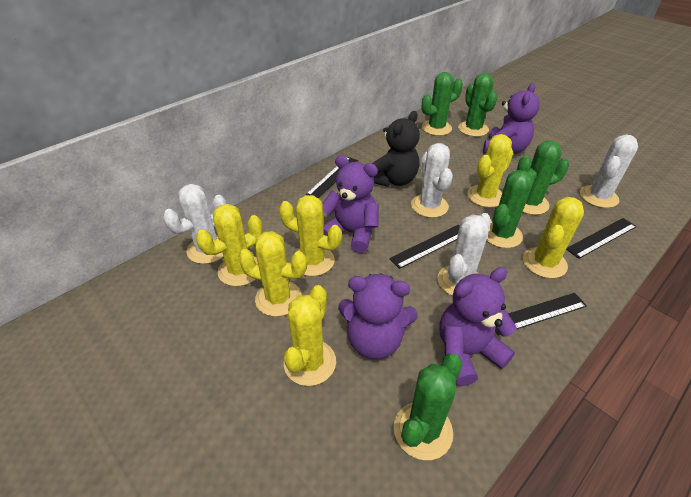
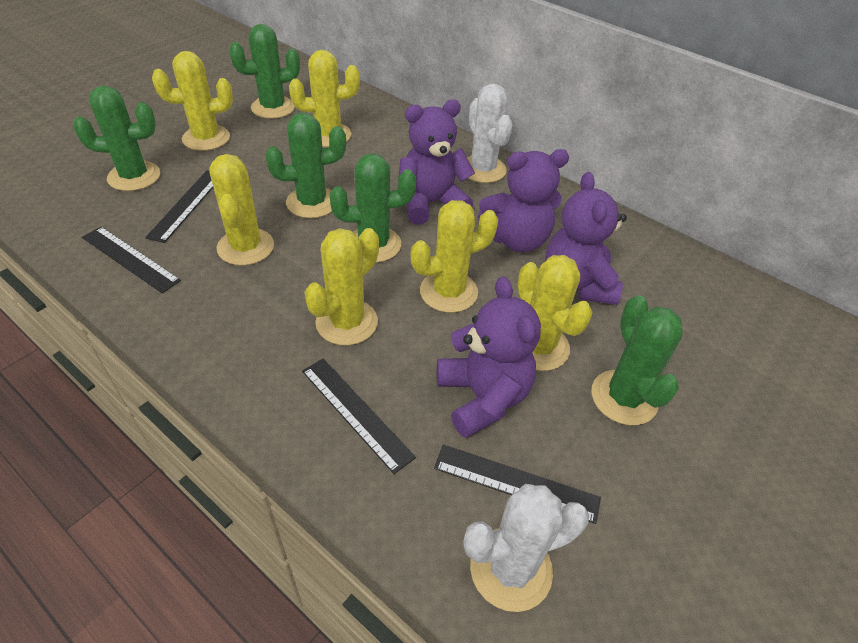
black teddy bear: [372,111,420,187] = 1 -> none = 0
white cactus: [163,184,227,264] [411,143,453,218] [437,213,491,296] [580,135,638,208] = 4 -> [463,484,589,612] [467,84,513,183] = 2

